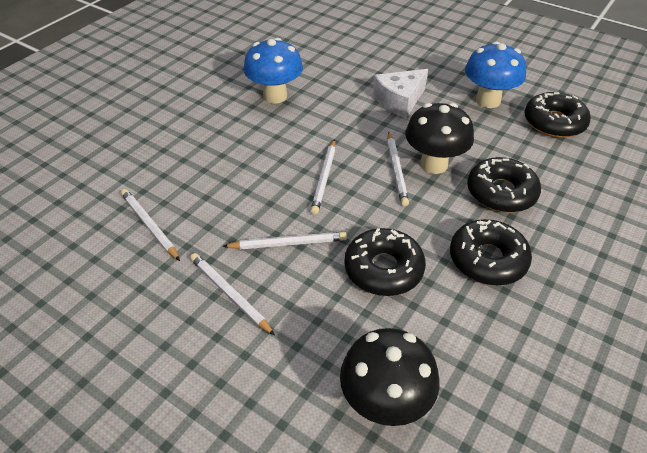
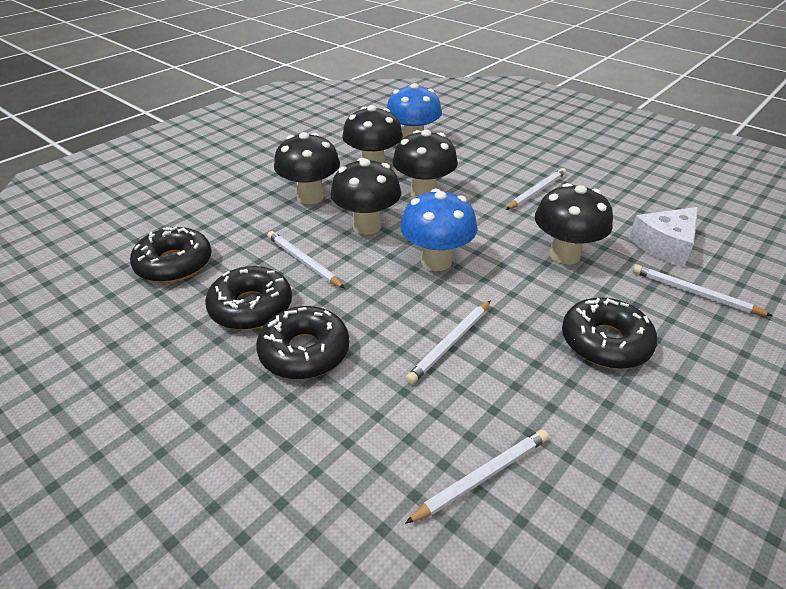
black mushroom: [340,328,439,426] [405,103,474,174] = 2 -> [274,132,340,204] [330,158,401,234] [342,105,403,163] [393,130,458,198] [535,183,613,264] = 5

